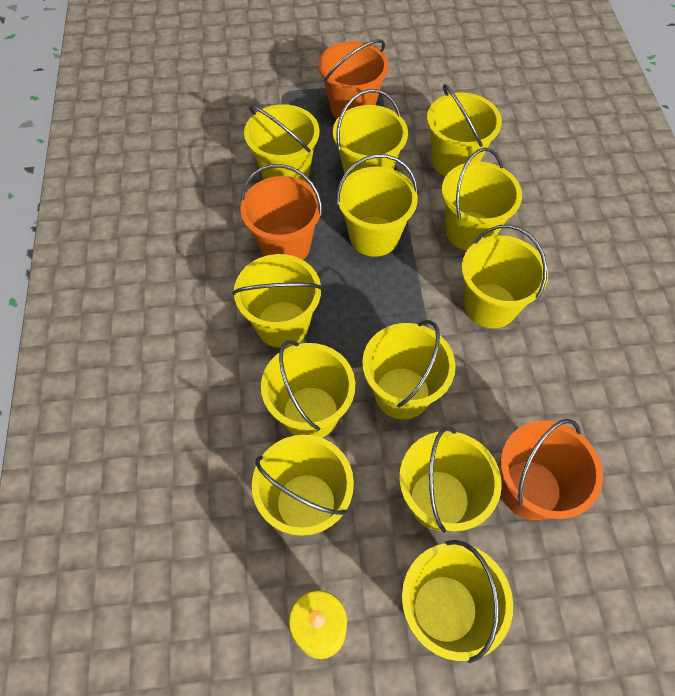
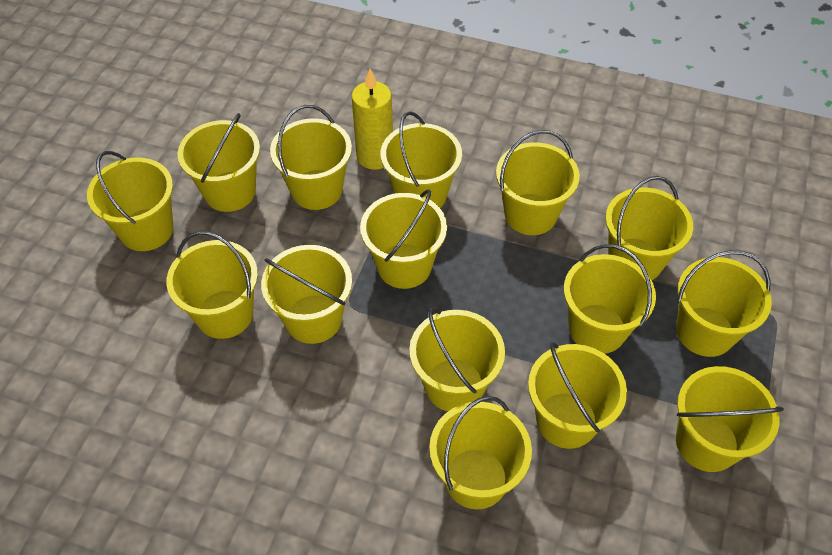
orange bucket: [241,164,322,260] [319,39,389,120] [500,419,603,520] = 3 -> none = 0
yellow bucket: [232,254,323,348] [244,104,319,182] [252,435,354,536] [261,340,355,438] [333,89,408,176] [336,154,418,257] [362,320,456,419] [399,427,502,532] [402,540,513,663] [427,84,502,177] [441,148,522,251] [461,225,548,328] = 12 -> [87,151,173,251] [166,231,258,339] [178,113,260,212] [261,245,352,344] [270,105,352,210] [360,189,447,289] [381,111,462,208] [410,308,505,412] [429,396,532,509] [496,130,580,235] [528,342,627,449] [564,244,656,354] [605,176,693,280] [676,250,772,357] [676,366,784,472] = 15

